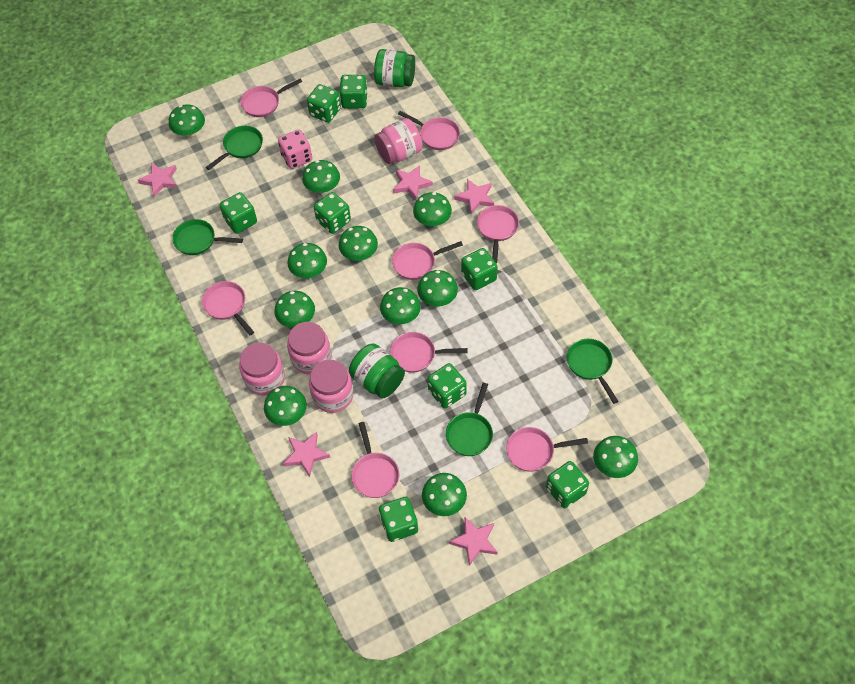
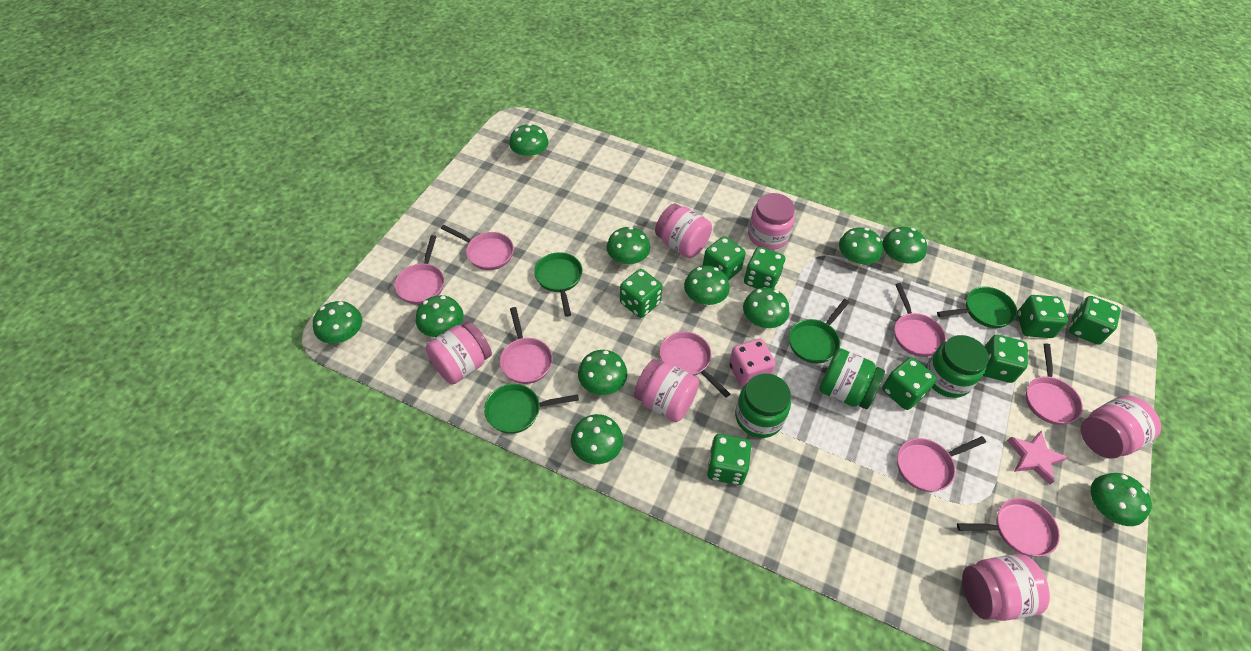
green jar: [349,344,405,398] [374,49,415,87] = 2 -> [735,373,791,438] [819,348,885,409] [926,335,989,398] = 3
pink jar: [239,343,285,396] [287,322,331,375] [309,360,354,413] [374,118,423,164] = 4 -> [425,321,492,384] [634,359,699,422] [655,203,712,258] [748,193,795,250] [962,554,1050,621] [1081,396,1161,459] = 6
pink star: [138,163,177,197] [283,432,330,477] [393,165,433,200] [449,517,498,566] [454,179,494,214] = 5 -> [1007,431,1068,485] = 1

